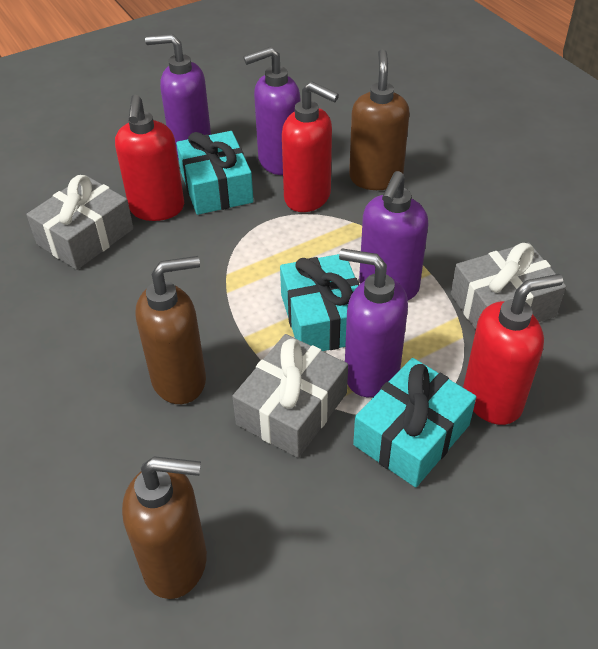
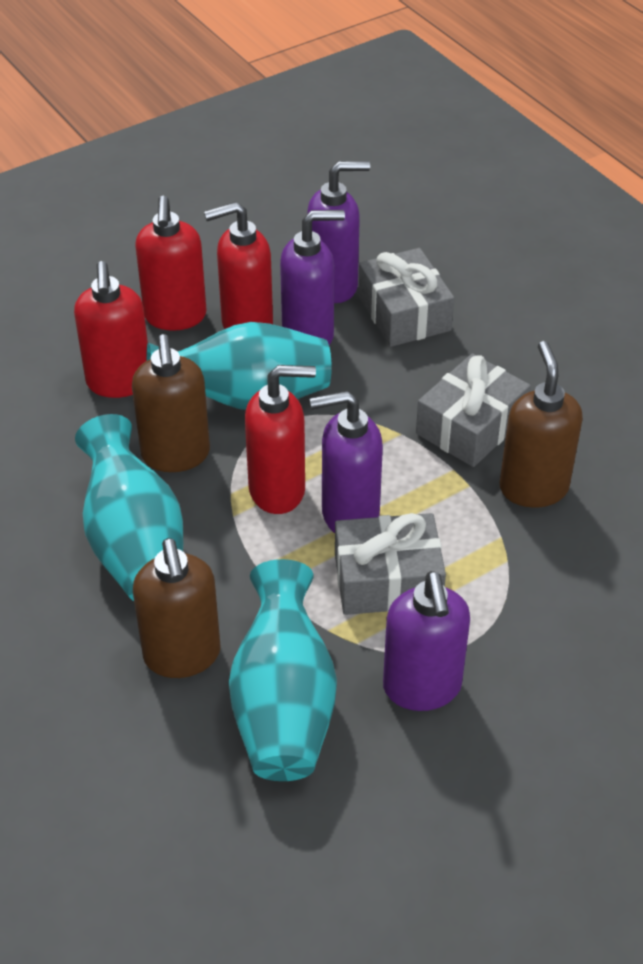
red soap dispenser: [115,95,184,221] [282,82,339,212] [463,274,563,425] = 3 -> [74,261,148,398] [135,196,207,331] [204,202,273,329] [245,365,316,514] = 4
turquoise gift: [176,131,254,215] [280,254,359,351] [353,358,476,487] = 3 -> none = 0
turquoise vase: none = 0 -> [75,414,183,601] [147,322,332,410] [229,559,337,781] = 3

